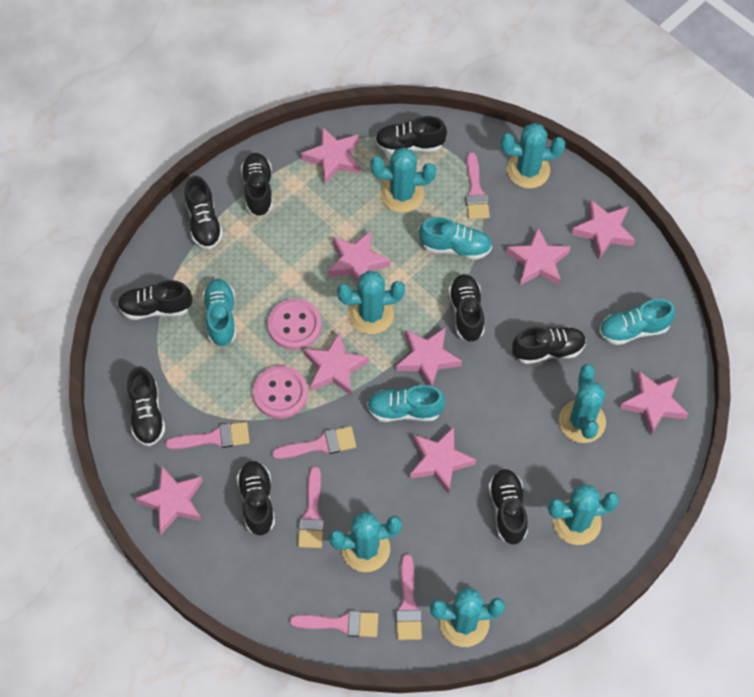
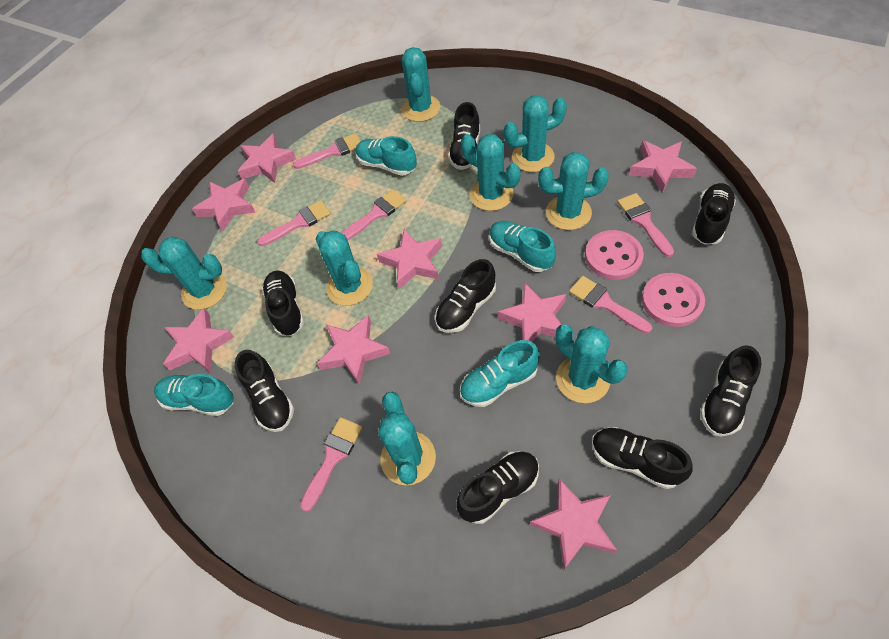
black shoe: [117,280,192,320] [127,367,165,446] [184,176,223,249] [237,461,275,535] [241,153,273,216] [375,116,447,154] [448,274,485,342] [488,469,528,545] [512,326,586,364] = 9 -> [235,350,294,432] [262,270,304,336] [435,259,496,333] [448,102,480,170] [457,451,539,524] [592,427,693,489] [692,183,736,245] [700,345,762,436] = 8
pink star: [135,465,203,534] [301,127,360,184] [304,332,369,395] [328,231,391,283] [396,327,462,386] [410,427,476,494] [506,227,571,285] [571,199,635,259] [620,370,688,436] = 9 -> [163,308,234,373] [192,179,256,231] [238,134,296,183] [317,315,390,384] [377,229,442,289] [498,282,566,342] [530,479,617,570] [629,140,697,193] = 8
turquoise cactus: [329,512,402,572] [337,270,405,334] [370,147,436,213] [430,588,505,647] [501,123,565,189] [548,484,619,545] [559,364,606,443] = 7 -> [141,236,227,310] [316,230,373,306] [378,392,436,485] [401,47,440,122] [461,134,521,211] [504,95,567,172] [538,152,609,230] [555,324,628,403] = 8

